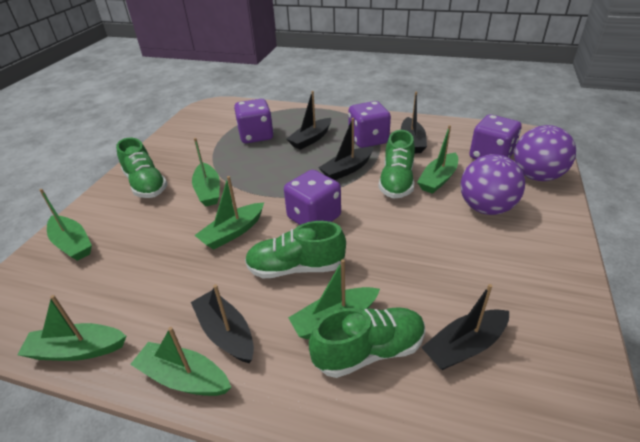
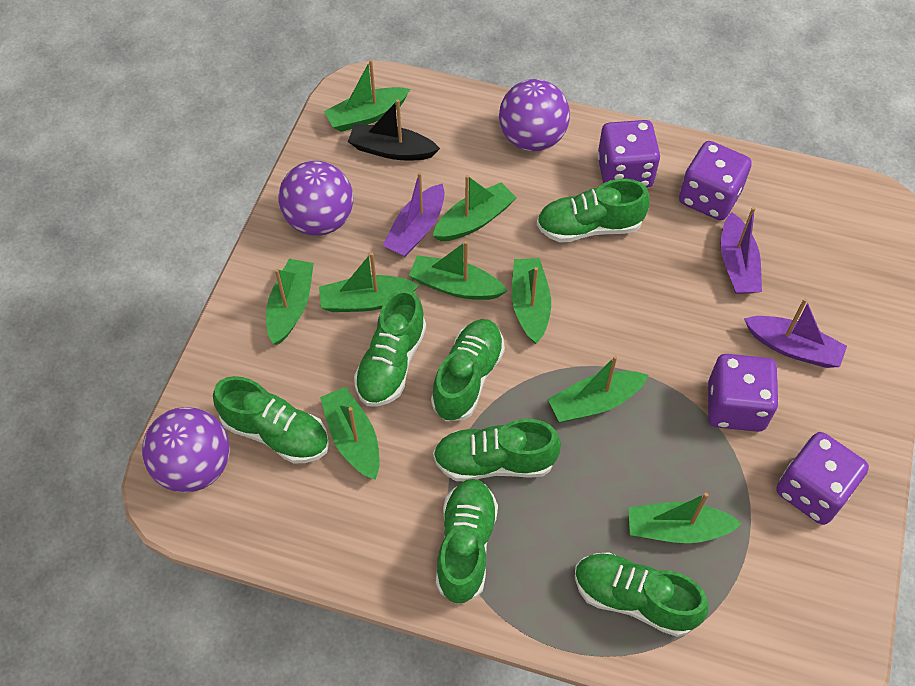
black boat: [191,284,254,363] [286,91,331,150] [319,118,374,180] [401,92,427,153] [421,284,509,370] = 5 -> [348,100,440,160] = 1
green boat: [17,295,126,361] [39,189,92,261] [130,327,231,396] [192,138,220,206] [195,176,264,249] [288,259,380,340] [417,125,458,194] = 7 -> [266,259,314,345] [319,252,419,312] [320,387,380,480] [324,59,410,132] [409,241,507,300] [433,175,516,241] [512,258,551,344] [548,355,648,422] [628,493,742,543] = 9
green shoe: [116,138,167,198] [245,221,346,278] [309,307,426,378] [378,130,415,199] = 4 -> [213,376,329,464] [354,289,426,407] [431,319,505,421] [433,419,561,481] [436,479,498,604] [537,179,650,243] [575,552,709,637] = 7
purple ball: [460,154,525,215] [514,125,576,181] = 2 -> [142,407,230,493] [278,161,353,236] [499,79,570,151] = 3
purple boat: none = 0 -> [382,172,444,257] [721,207,762,294] [744,298,847,368] = 3

